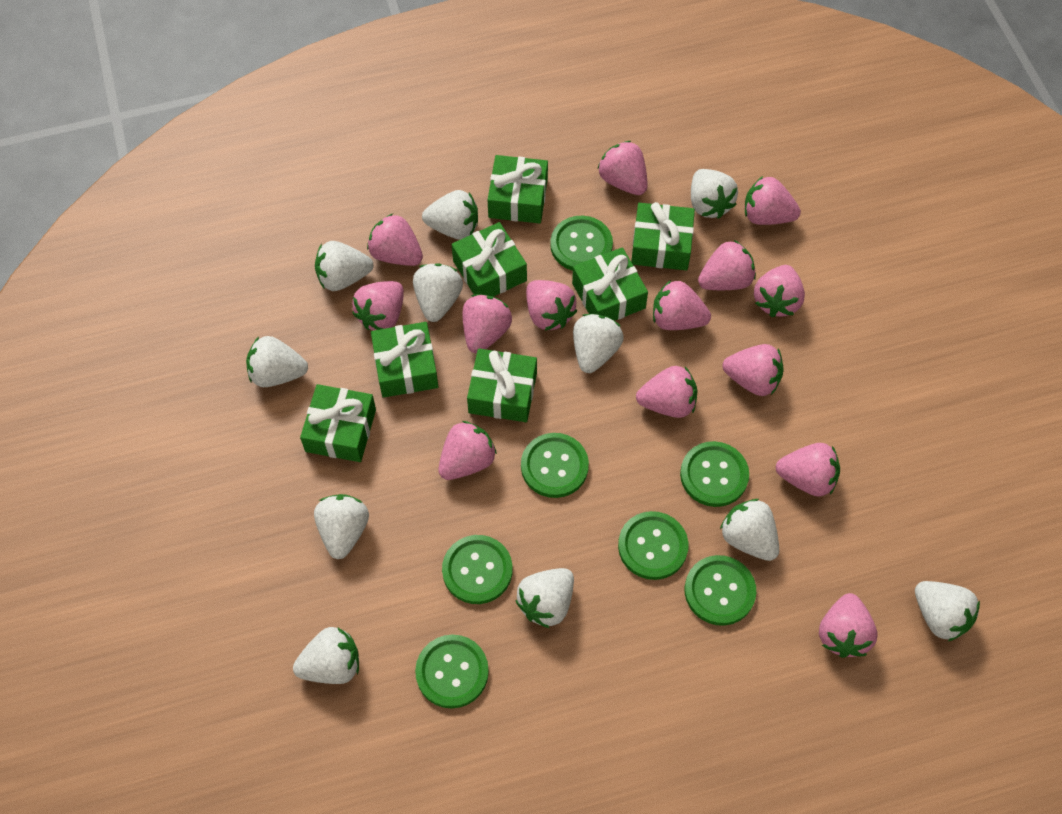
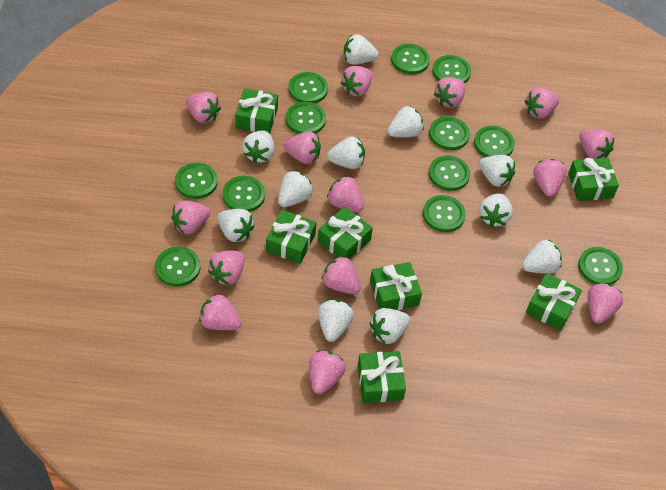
green button: [415,634,489,708] [442,535,513,604] [521,433,589,498] [550,216,613,271] [618,511,689,580] [680,441,749,507] [685,555,756,626] = 7 -> [155,246,200,287] [175,163,218,199] [222,176,265,212] [286,102,326,134] [288,72,328,103] [391,44,430,74] [423,195,466,232] [429,116,470,150] [429,155,470,191] [432,55,471,83] [474,126,515,157] [578,247,623,285] = 12

